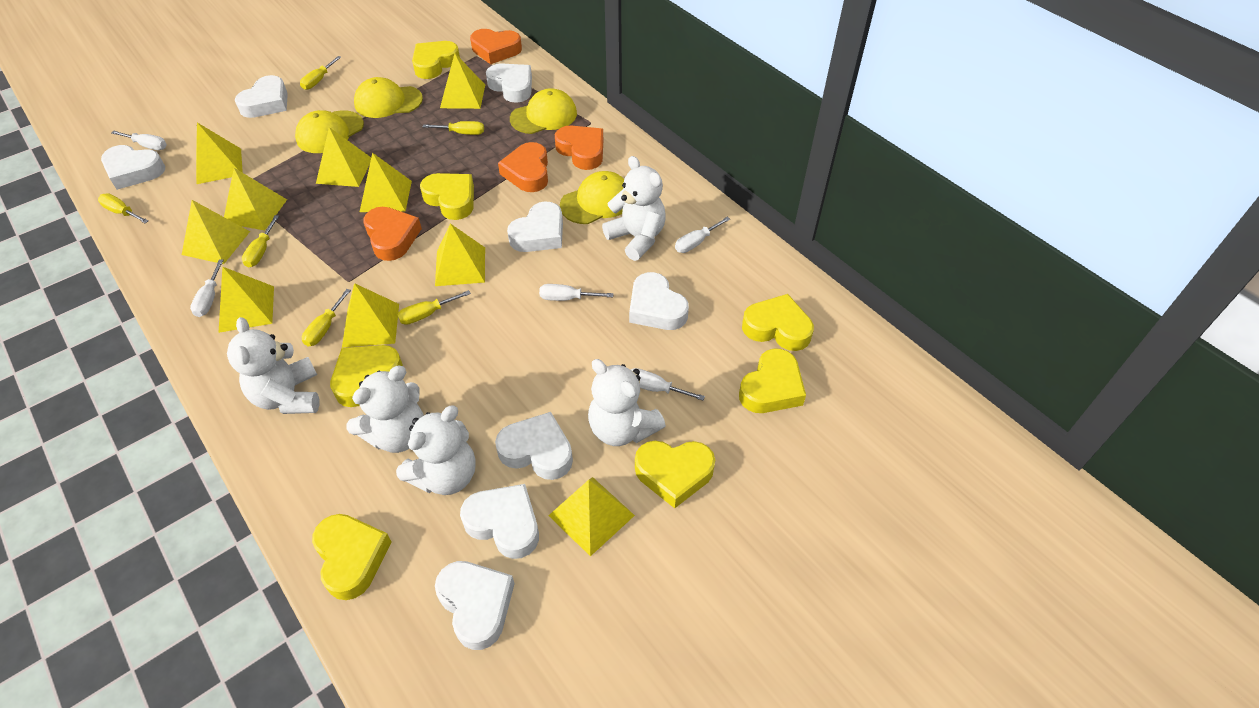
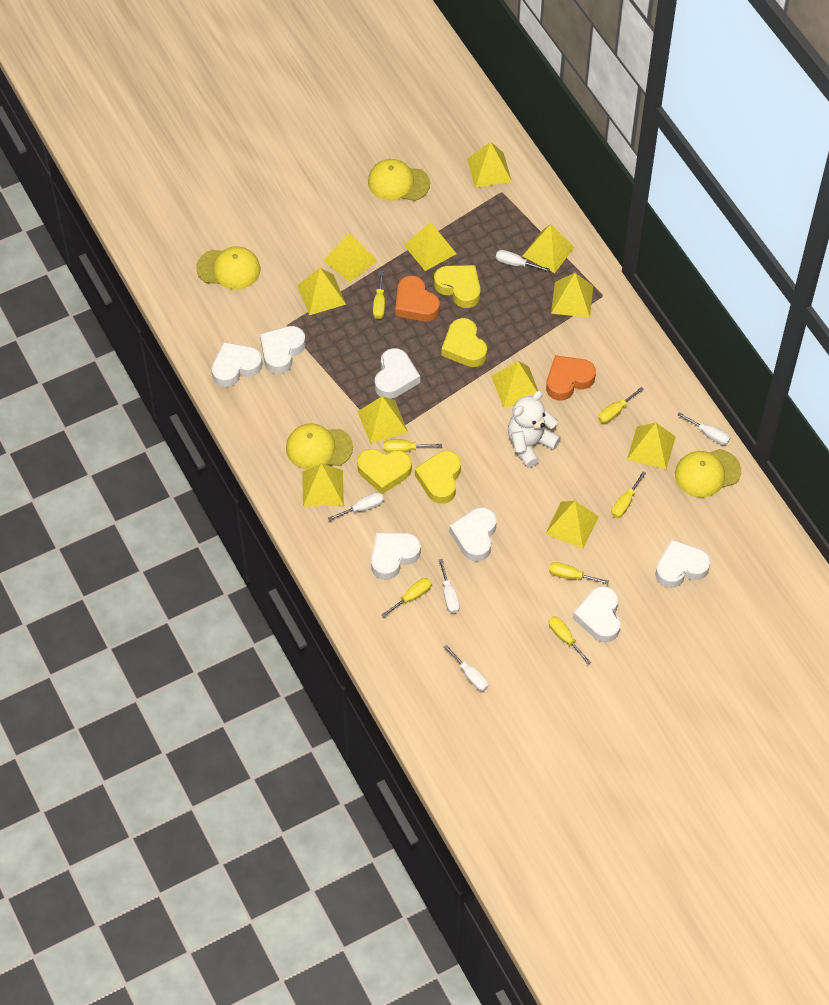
orange heart: [363,207,422,261] [470,29,522,64] [498,142,548,192] [555,126,603,170] = 4 -> [395,276,440,321] [546,355,596,401] = 2
white heart: [101,145,165,190] [235,75,288,118] [435,561,515,650] [460,484,539,559] [486,63,532,103] [495,412,573,480] [507,201,563,252] [629,272,689,330] = 8 -> [211,342,262,387] [260,326,306,374] [371,533,421,580] [375,348,420,399] [449,507,496,561] [573,586,621,643] [655,540,711,588] = 7
white teddy bear: [227,317,319,414] [347,366,424,453] [396,405,476,495] [588,359,666,446] [602,156,666,261] = 5 -> [508,391,561,468] = 1
yellow heart: [312,514,392,600] [330,345,403,407] [412,41,460,79] [420,173,474,220] [635,441,715,508] [739,348,806,413] [742,294,814,351] = 7 -> [357,449,412,494] [415,451,461,504] [434,265,480,308] [441,318,487,367] = 4
yellow pyramid: [182,200,250,264] [196,123,243,184] [218,267,274,333] [224,168,287,230] [316,127,371,187] [342,283,399,348] [360,153,412,212] [435,223,485,286] [440,54,485,109] [548,477,635,556] = 10 -> [297,268,346,315] [302,463,344,507] [323,233,377,282] [357,396,408,444] [404,222,457,271] [467,142,512,188] [491,361,538,408] [523,224,575,273] [545,501,599,549] [551,273,593,318] [627,422,676,469] = 11
yellow screwdriver: [98,193,149,223] [242,215,279,267] [300,56,341,90] [302,289,351,347] [397,290,471,325] [423,121,484,135] = 6 -> [373,271,385,319] [381,578,432,617] [383,440,442,453] [549,562,609,584] [549,616,591,664] [598,387,644,423] [612,472,646,518] = 7

